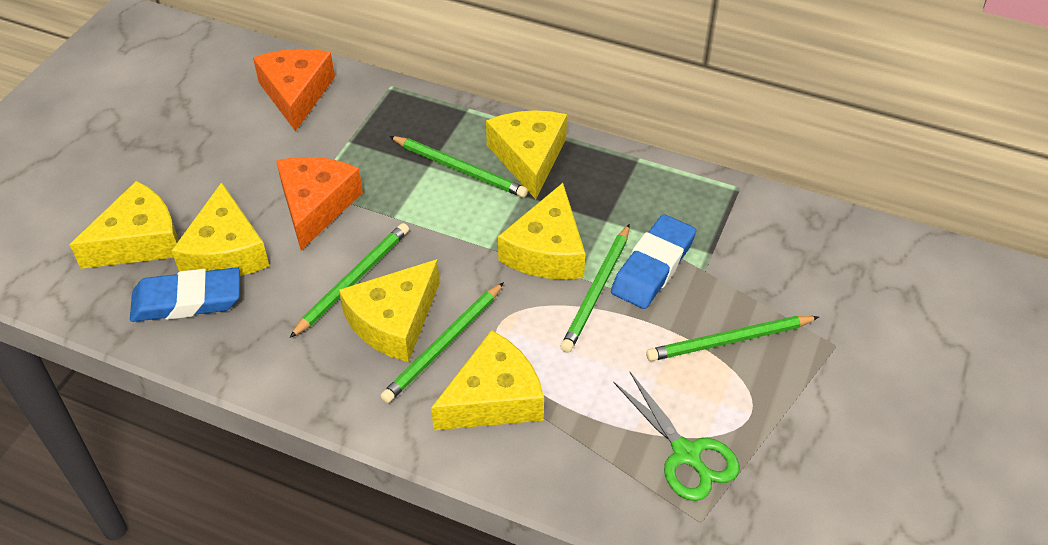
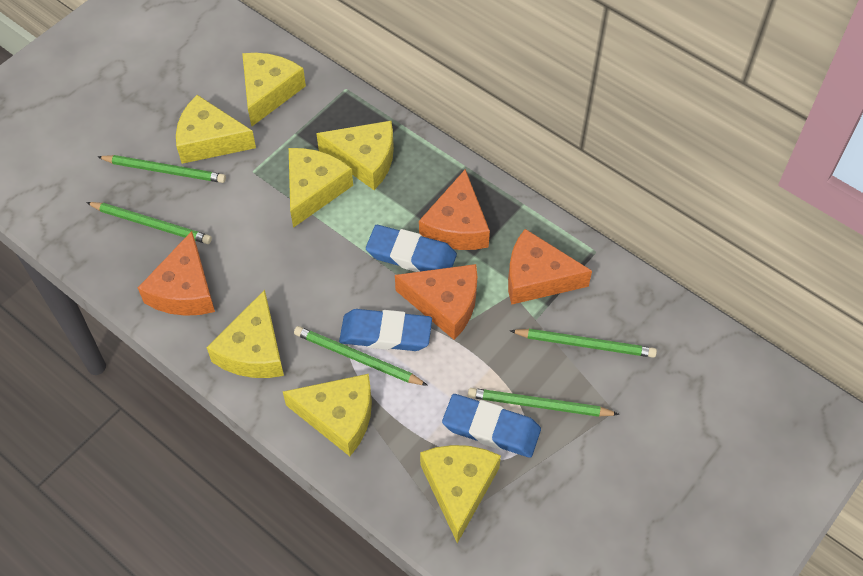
blue eraser: [130,267,240,322] [611,214,696,309] = 2 -> [339,309,432,351] [366,225,457,272] [442,394,541,458] = 3
green scissors: [613,372,740,501] = 1 -> none = 0
orange cheese: [253,49,335,132] [276,157,363,250] = 2 -> [138,231,215,316] [395,264,477,340] [419,169,490,250] [508,229,592,305] = 4
yellow cheese: [69,181,179,269] [172,182,269,276] [339,259,439,362] [431,330,544,430] [486,110,567,199] [498,183,585,280] = 6 -> [176,95,256,164] [206,290,284,378] [242,53,306,127] [283,374,372,456] [289,148,353,228] [316,121,394,190] [420,445,501,543] = 7

